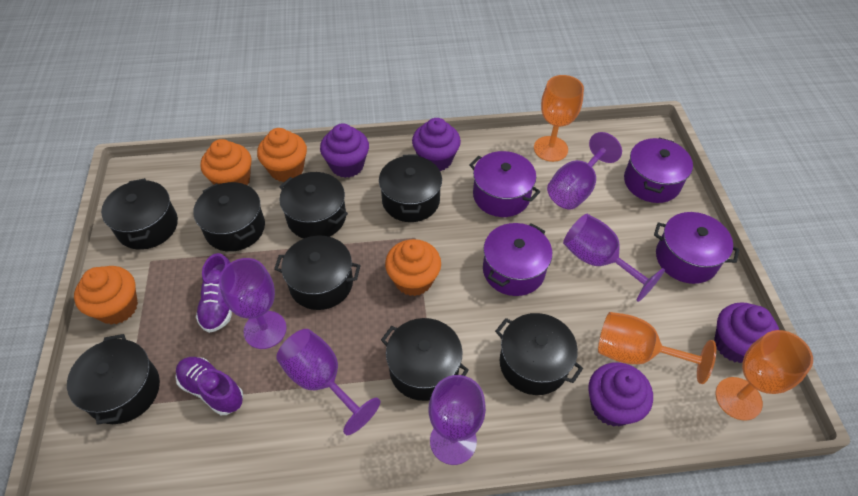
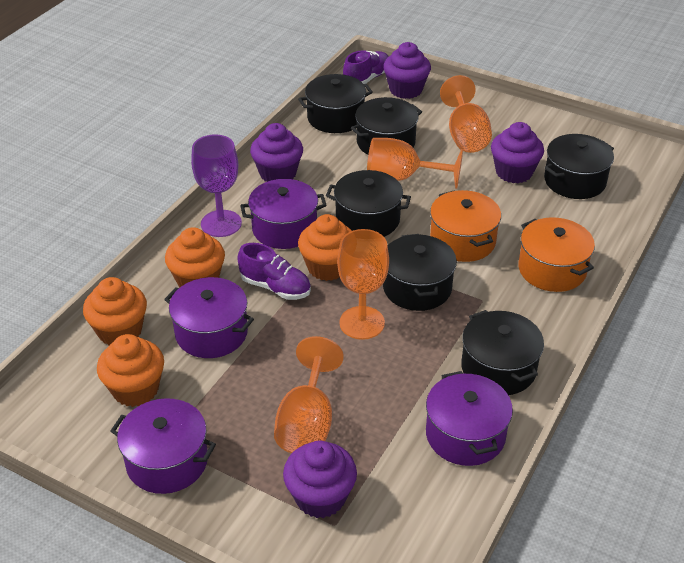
black pot: [67,334,160,425] [101,178,178,250] [193,182,265,252] [274,235,361,310] [279,172,348,238] [379,155,442,222] [381,318,469,401] [495,313,583,395] = 8 -> [298,74,373,133] [326,170,411,237] [351,97,422,155] [383,234,457,311] [461,310,544,395] [544,134,614,199] = 6
orange goblet: [534,75,584,162] [598,312,716,384] [715,330,813,420] = 3 -> [274,336,344,454] [337,229,389,340] [367,138,463,189] [440,75,492,153] = 4
orange pot: none = 0 -> [430,190,501,262] [519,217,595,292] = 2
purple goblet: [219,258,287,349] [276,329,381,435] [429,375,486,465] [547,132,622,209] [563,214,665,302] = 5 -> [191,135,242,237] = 1

